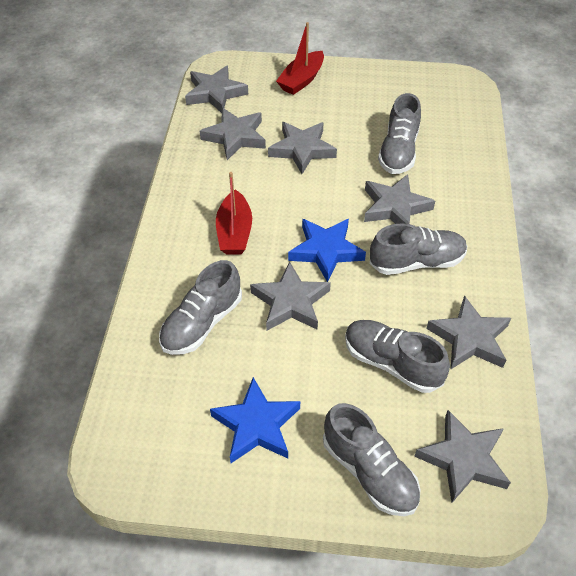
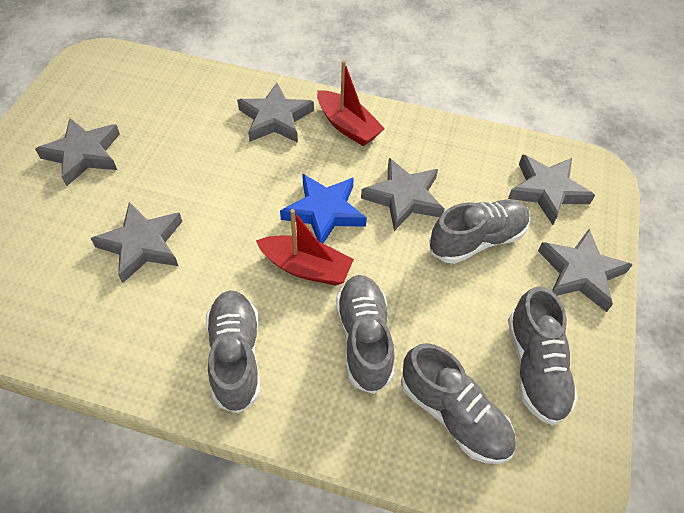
blue star: [210,377,300,463] [288,219,366,282] = 2 -> [280,174,367,244] = 1
grey star: [185,65,248,113] [200,108,266,160] [250,261,331,331] [268,122,337,174] [364,174,435,224] [414,410,511,503] [426,295,511,370] = 7 -> [35,118,120,186] [90,202,182,283] [237,83,314,143] [361,158,444,231] [508,154,595,225] [538,229,633,312] = 6

